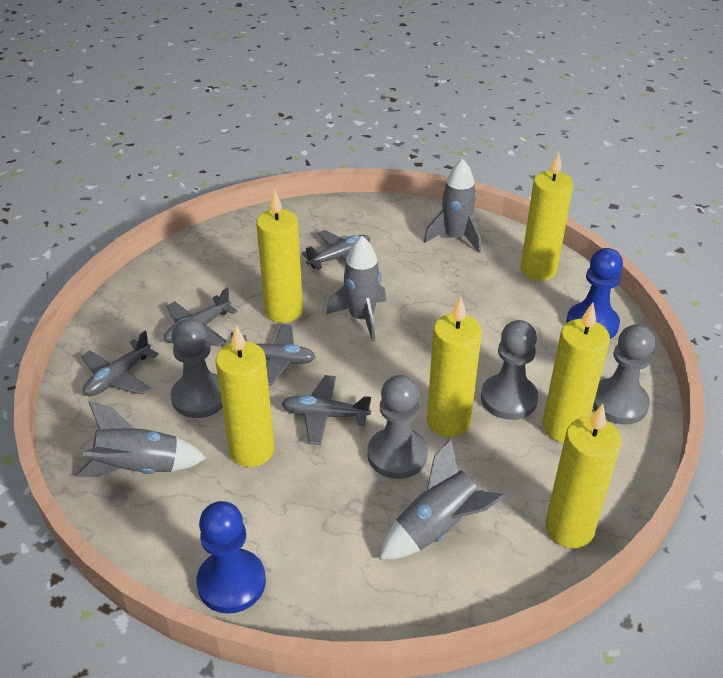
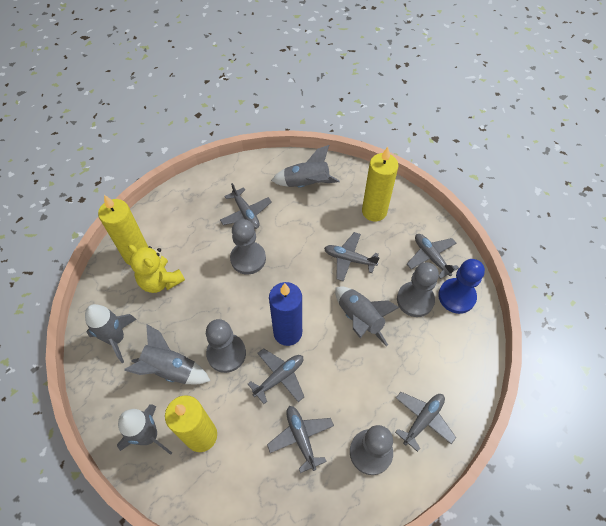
blue candle: none = 0 -> [269,282,302,346] = 1
blue pawn: [196,501,266,614] [566,248,623,339] = 2 -> [438,259,485,314] = 1
grey plane: [81,331,159,396] [164,288,238,346] [230,324,315,386] [281,375,371,445] [302,230,370,270] = 5 -> [220,183,272,229] [248,348,304,404] [267,406,334,473] [324,232,380,281] [395,392,456,452] [407,234,459,279] = 6
grey rocket: [75,401,206,477] [326,236,386,342] [380,439,506,559] [424,158,481,253] = 4 -> [85,304,137,363] [117,404,172,455] [124,324,211,384] [271,145,340,188] [335,287,400,346] = 5
yellow candle: [216,325,274,467] [256,190,303,323] [427,297,482,437] [520,151,573,281] [543,303,610,443] [545,404,622,548] = 6 -> [98,195,148,265] [165,395,217,452] [362,147,399,221] = 3
yellow teddy bear: none = 0 -> [128,245,185,293] = 1

